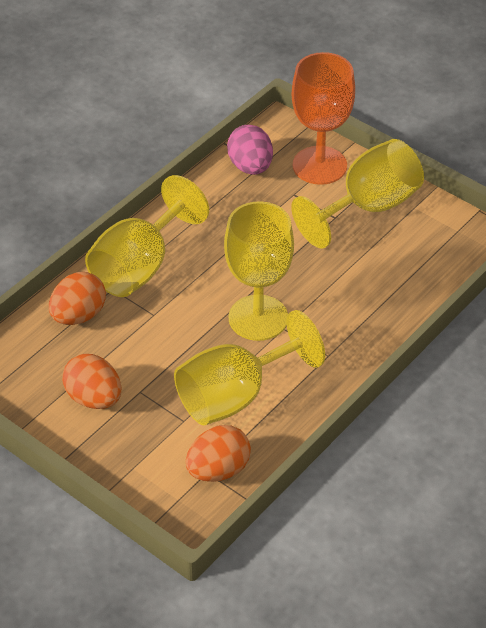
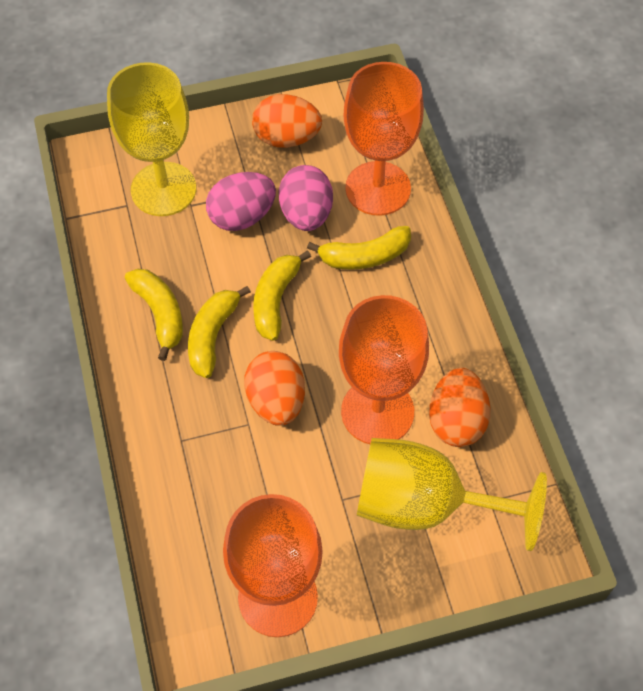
orange goblet: [292,52,355,185] = 1 -> [223,494,323,637] [339,295,429,444] [343,62,424,216] = 3
pink egg: [227,125,273,175] = 1 -> [206,172,276,231] [278,165,333,231] = 2
yellow banana: none = 0 -> [125,269,183,361] [188,286,251,378] [253,250,311,341] [307,226,411,270] = 4
yellow goblet: [85,175,209,297] [174,310,325,425] [224,201,294,341] [291,139,424,248] = 4 -> [107,62,196,216] [357,438,547,551] = 2

